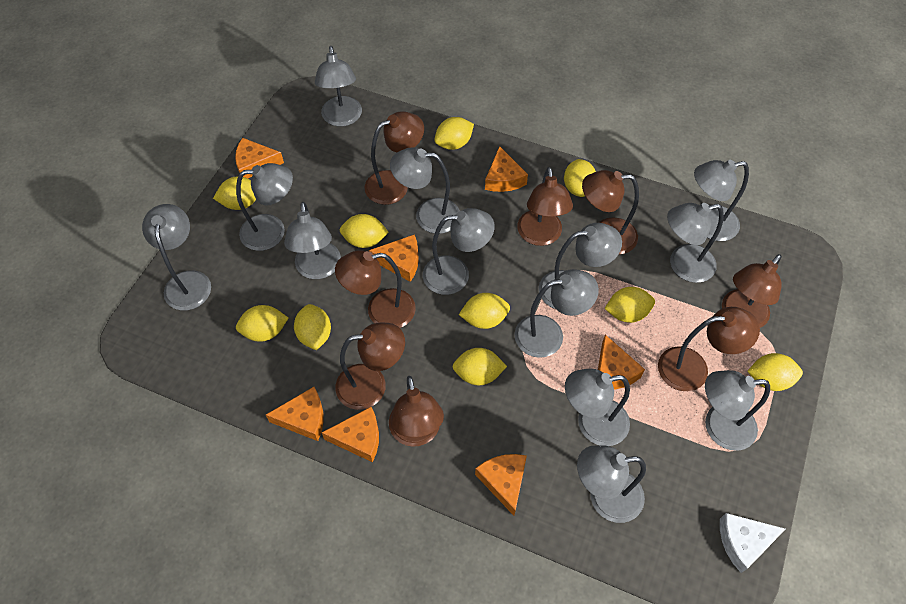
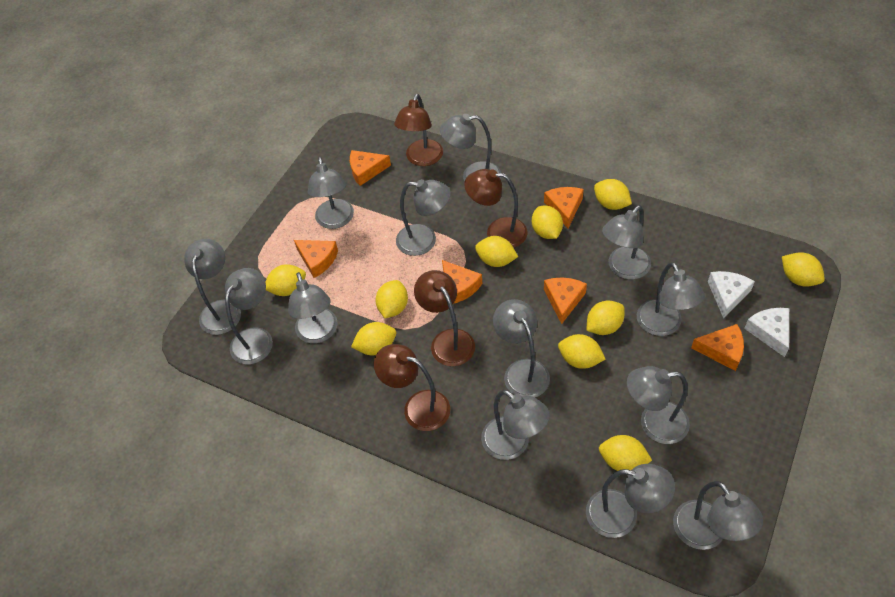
brown lamp: [335,250,416,328] [335,323,405,410] [365,111,424,205] [389,376,444,447] [517,167,573,246] [582,170,639,255] [658,307,760,391] [722,254,782,328] = 8 -> [374,344,450,431] [394,94,443,166] [414,270,475,366] [464,169,527,248] = 4
orange cheese: [235,138,284,178] [266,387,324,441] [322,407,379,462] [369,235,419,282] [475,454,527,516] [485,146,528,192] [598,335,645,390] = 7 -> [294,240,338,278] [350,150,391,186] [442,260,482,303] [544,187,584,228] [544,277,587,324] [691,324,744,371] = 6
white cheese: [720,513,785,573] = 1 -> [708,271,755,318] [744,308,789,357] = 2

